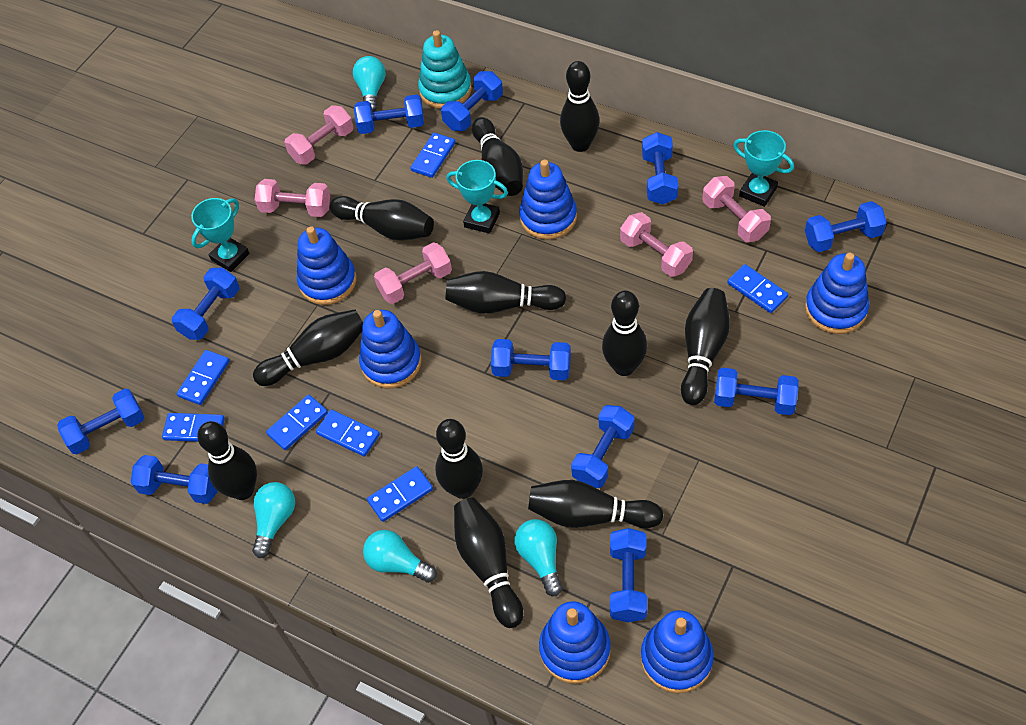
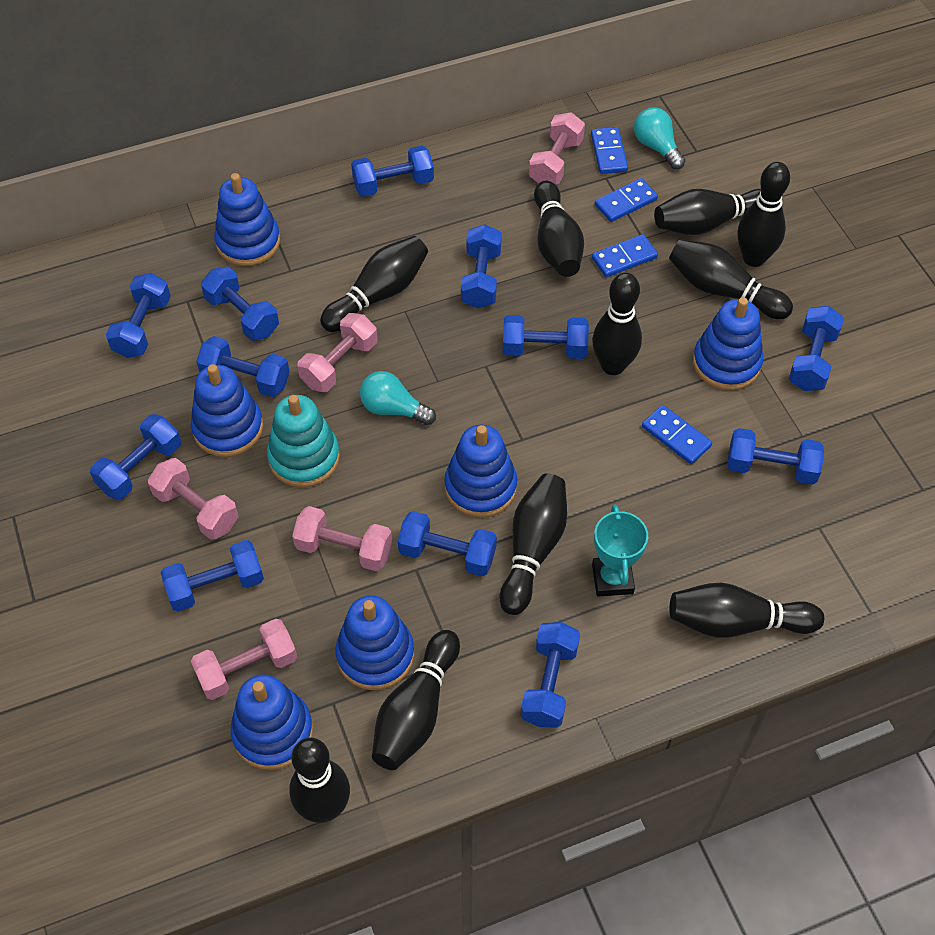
black bowling pin: [197,421,257,500] [253,309,363,386] [330,196,434,241] [435,419,483,499] [446,271,566,314] [454,498,523,628] [472,117,523,196] [528,480,663,528] [560,61,600,152] [602,291,647,376] [681,288,730,405] = 11 -> [289,737,350,823] [320,236,428,332] [372,630,460,770] [500,473,567,615] [534,181,584,277] [592,273,642,375] [654,189,761,235] [669,239,793,319] [669,583,824,638] [738,162,790,267] = 10
blue domino: [162,413,225,442] [177,350,230,405] [266,395,328,450] [316,410,380,457] [367,466,433,522] [410,133,455,178] [727,264,788,313] = 7 -> [591,127,628,174] [592,234,658,277] [595,178,658,222] [642,405,712,464] = 4
blue dumbbell: [57,389,144,454] [131,455,218,504] [172,268,239,340] [354,95,424,134] [441,71,503,131] [491,339,571,380] [571,405,635,488] [610,528,647,622] [642,132,678,204] [714,367,798,415] [805,201,887,252] = 11 -> [90,414,181,500] [106,273,171,358] [161,540,264,612] [196,336,290,397] [201,266,279,341] [351,146,434,197] [398,511,497,577] [461,224,502,309] [503,315,589,359] [521,622,580,727] [728,428,824,485] [789,306,844,391] = 12
turquoise light bulb: [252,482,295,558] [353,56,386,112] [363,530,437,583] [514,519,562,596] = 4 -> [360,371,436,425] [634,107,685,170] = 2
turquoise trophy: [191,198,250,272] [446,160,508,234] [733,130,794,207] = 3 -> [592,504,648,597] = 1

